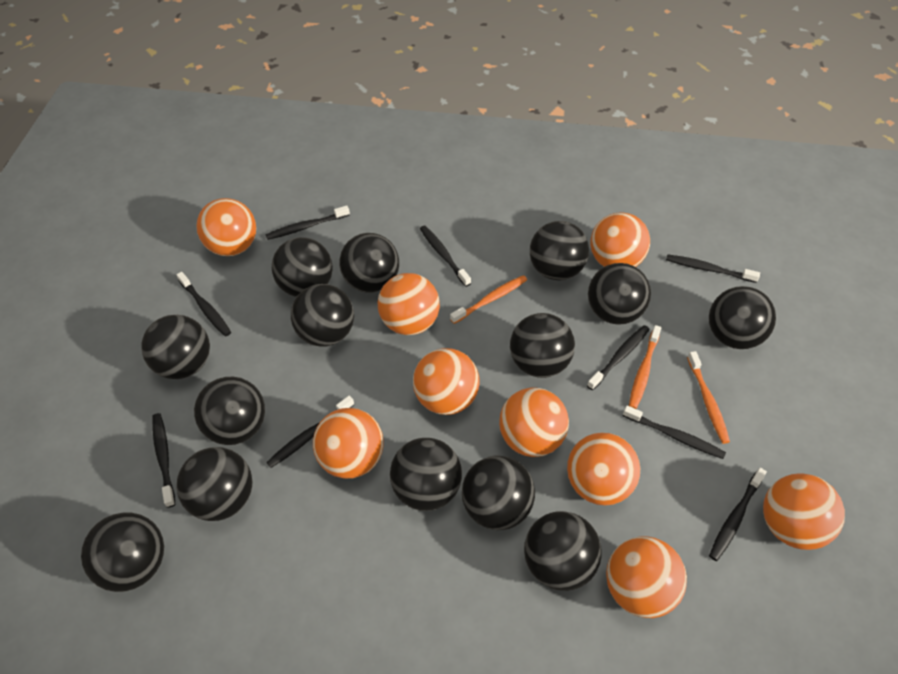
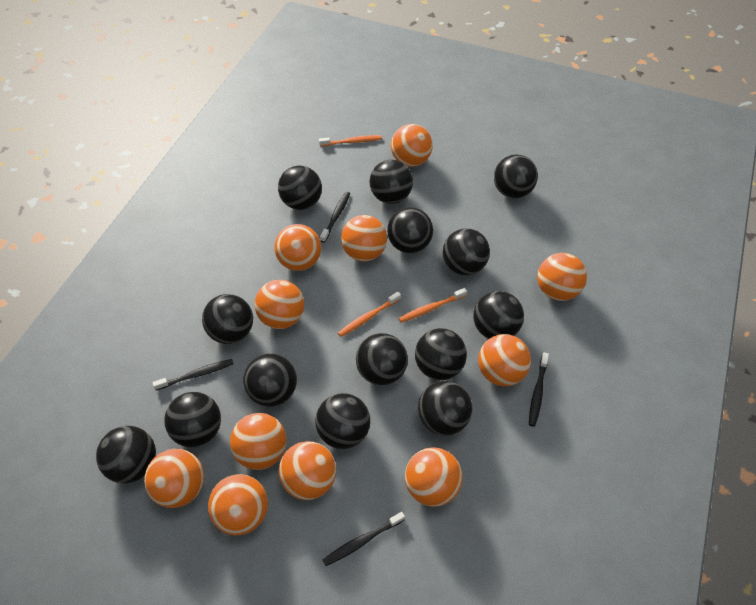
black toothbrush: [152,413,175,508] [176,272,231,336] [265,205,350,240] [266,396,354,468] [420,226,471,287] [587,325,650,390] [623,405,726,459] [666,254,760,283] [709,468,767,561] = 9 -> [153,359,233,390] [320,192,350,243] [323,512,405,566] [529,353,549,427] = 4
orange ball: [196,198,256,256] [313,408,384,479] [378,273,440,335] [413,348,480,415] [499,388,569,457] [567,432,640,505] [590,212,650,267] [606,536,687,618] [763,473,845,550] = 9 -> [144,449,204,508] [208,474,268,536] [230,413,287,470] [255,280,304,329] [274,224,321,271] [279,441,336,500] [341,215,387,261] [391,124,433,167] [405,447,463,507] [478,334,531,386] [537,253,587,301] = 11

